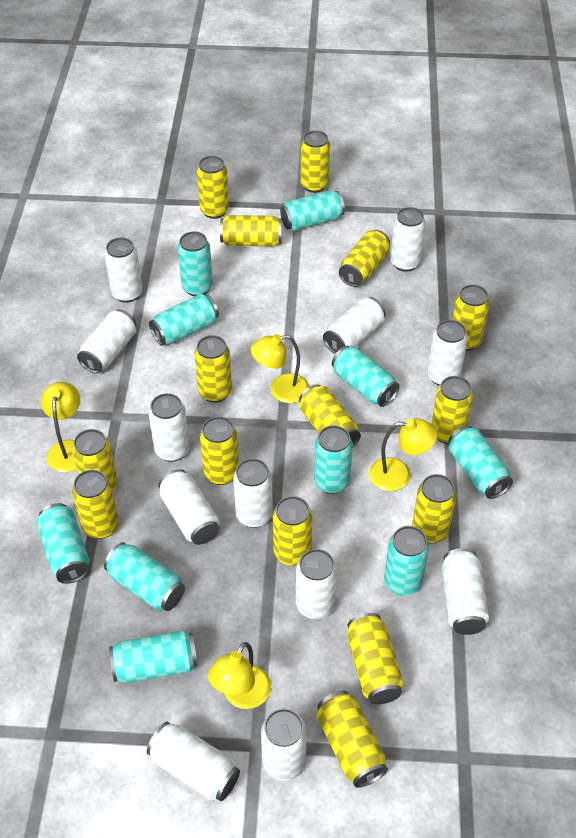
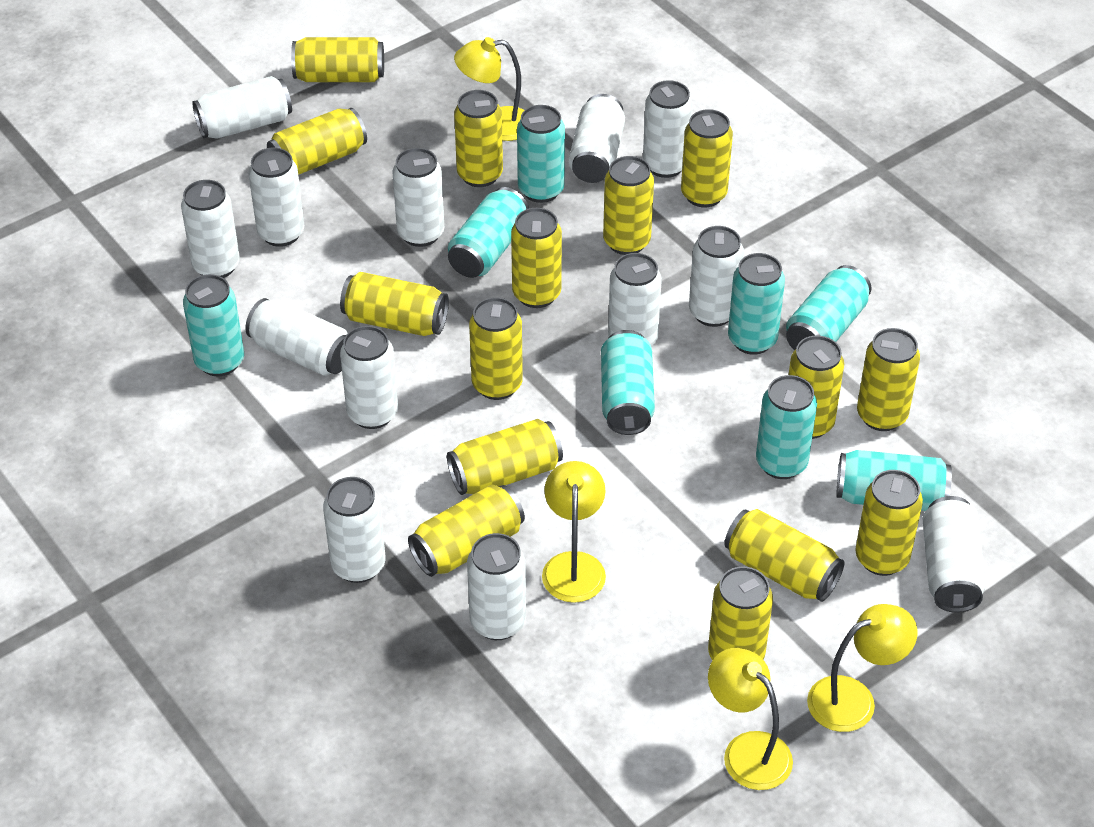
turquoise can: [37,503,89,584] [104,542,185,611] [109,630,198,683] [149,294,219,346] [178,231,213,296] [280,191,345,231] [314,425,353,494] [332,346,400,407] [384,526,429,596] [448,426,513,499] = 10 -> [183,274,244,376] [448,187,529,278] [517,105,565,203] [601,330,655,435] [728,253,785,355] [756,375,817,479] [786,265,872,350] [837,450,952,511] = 8
white can: [77,310,136,373] [105,237,143,303] [147,722,240,801] [149,393,190,462] [158,469,220,545] [233,458,273,528] [261,709,307,781] [296,549,337,619] [323,297,386,354] [390,207,426,272] [427,320,468,386] [442,548,489,635] = 12 -> [181,180,240,278] [192,76,292,139] [245,298,348,376] [248,148,304,247] [323,477,386,583] [340,326,398,429] [392,148,444,247] [467,533,526,640] [569,94,625,183] [608,253,662,346] [643,80,693,178] [689,226,744,327] [922,496,986,613] = 13

